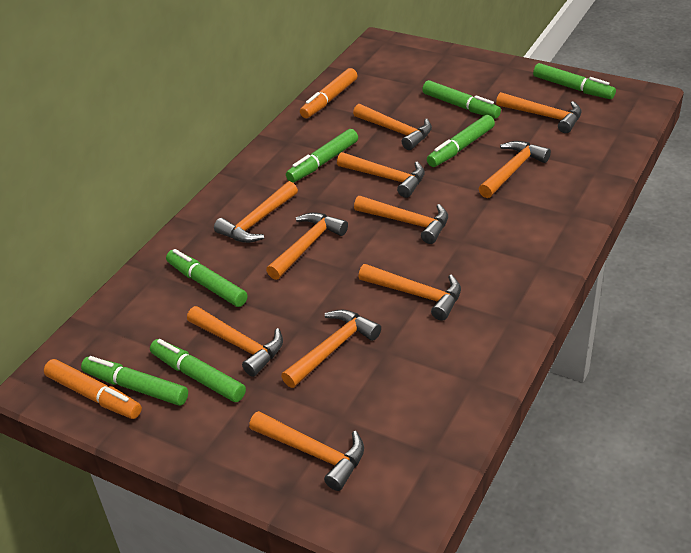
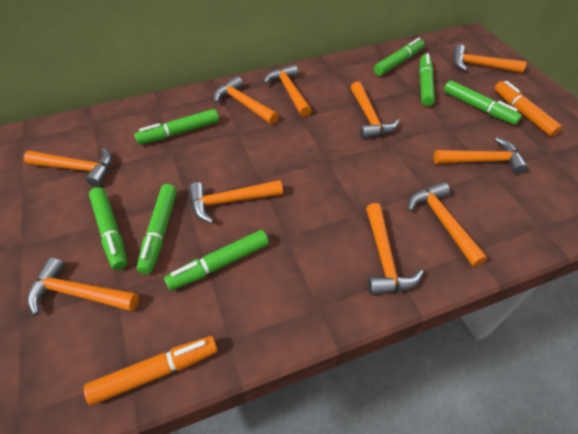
orange hammer: [187,306,283,377] [214,181,298,243] [249,411,364,491] [266,213,348,280] [281,309,381,388] [337,152,425,198] [353,104,432,150] [354,196,448,244] [358,264,461,321] [479,141,551,198] [496,92,581,133] = 11 -> [24,148,112,187] [28,257,139,315] [189,180,283,223] [214,76,278,124] [263,64,312,117] [350,81,399,139] [366,203,424,295] [408,182,488,267] [434,137,528,174] [453,44,526,73] = 10

